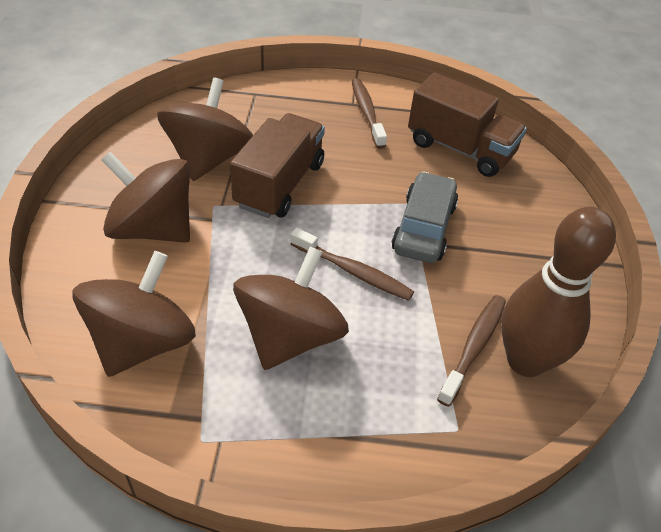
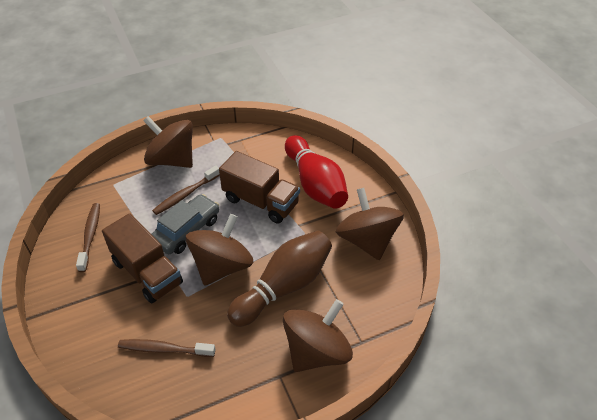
red bowling pin: none = 0 -> [285,135,348,209] = 1

